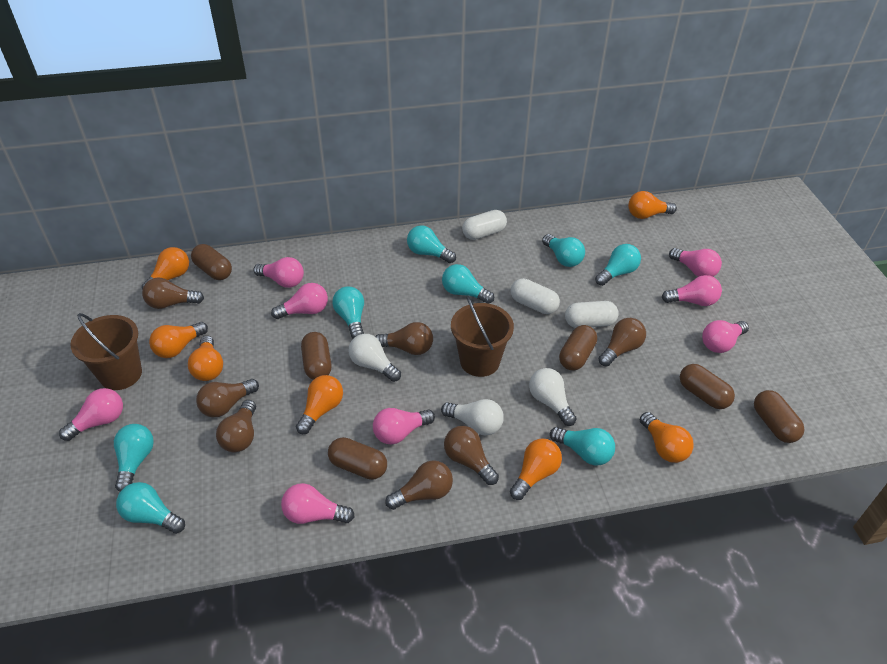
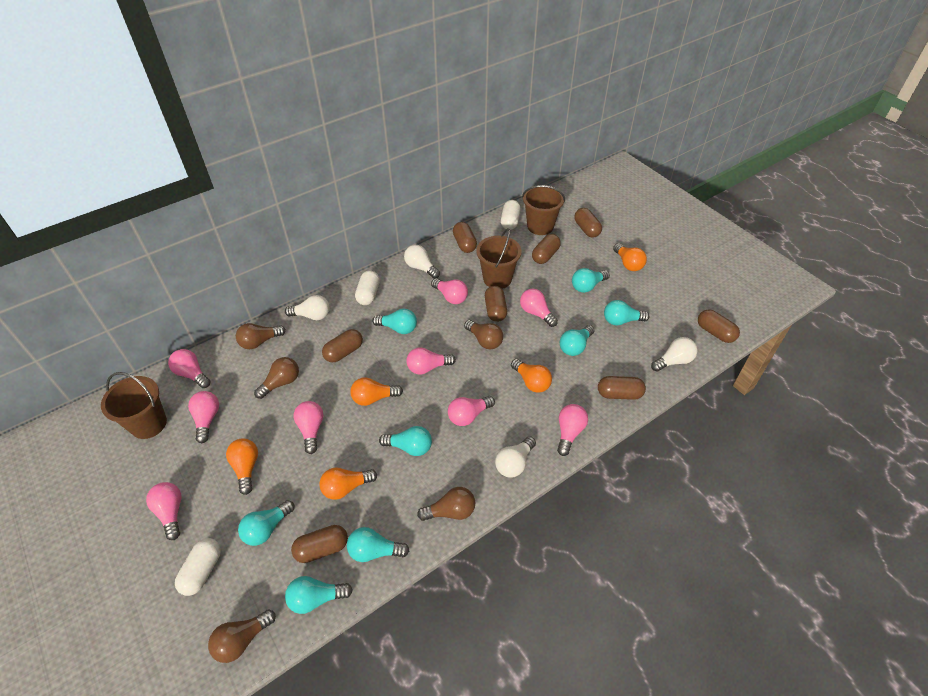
brown bucket: [70,313,142,390] [451,296,514,377] = 2 -> [101,372,167,439] [476,228,521,289] [522,185,565,235] = 3
brown capsule: [191,244,232,280] [301,332,331,380] [328,437,387,480] [559,325,597,371] [680,364,735,409] [754,390,805,443] = 6 -> [291,525,348,563] [322,329,363,363] [453,222,477,253] [485,286,507,322] [532,234,561,264] [574,208,602,238] [598,376,646,400] [698,309,740,343] = 8
brown light bulb: [142,278,204,309] [196,379,259,417] [216,400,256,452] [375,322,433,355] [385,460,453,510] [444,426,499,485] [598,318,646,367] = 7 -> [208,609,276,663] [236,323,286,349] [254,357,299,399] [417,487,476,521] [464,320,503,349] = 5
orange light bulb: [142,247,189,290] [149,322,208,358] [188,336,223,381] [296,375,343,434] [510,439,562,500] [628,191,677,219] [640,412,694,463] = 7 -> [226,438,258,495] [319,468,377,500] [350,377,403,406] [511,359,552,393] [613,243,647,271] = 5
pink light bulb: [59,388,123,441] [253,257,304,288] [271,283,328,319] [281,483,355,524] [373,408,435,445] [662,275,722,306] [669,248,722,277] [702,320,749,353] = 8 -> [146,482,181,540] [168,349,211,388] [188,391,219,443] [294,401,323,454] [406,347,456,374] [431,278,468,304] [448,396,495,426] [520,289,558,327] [557,404,588,456] = 9
white light bulb: [348,334,401,382] [441,399,504,435] [529,368,577,426] = 3 -> [285,295,330,320] [404,245,440,279] [495,436,536,477] [651,337,697,372] = 4

